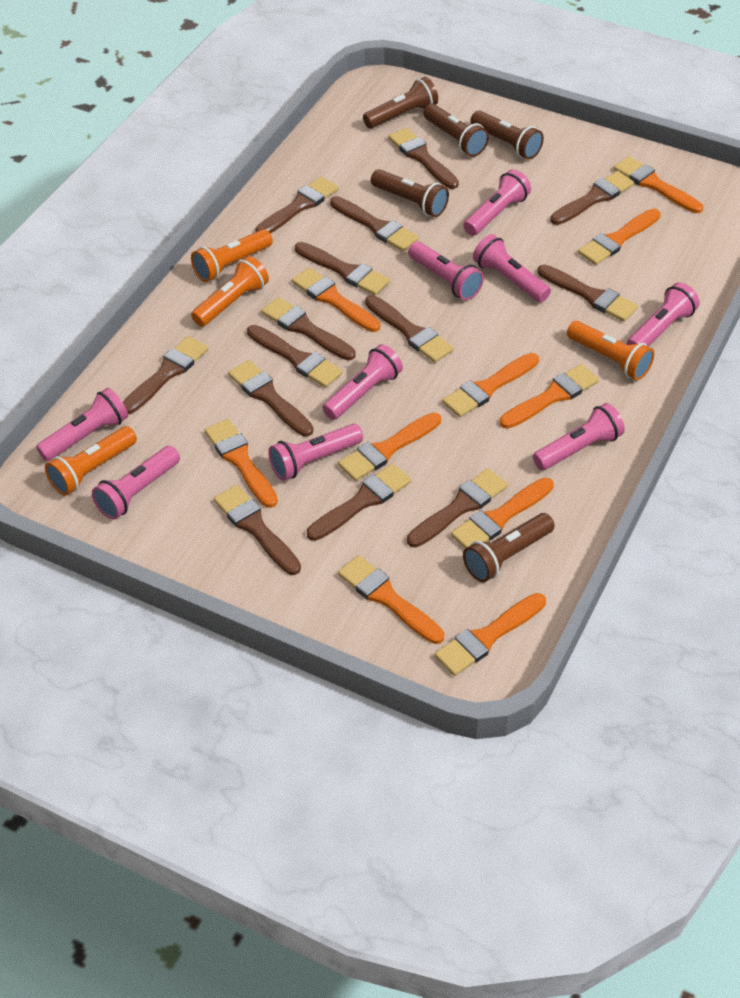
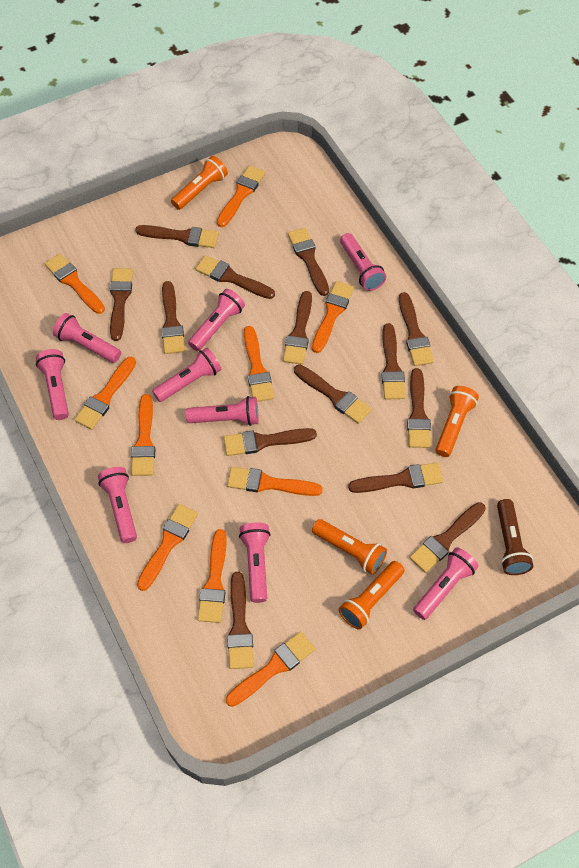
brown flashlight: [363,77,438,129] [371,169,449,217] [423,104,489,157] [463,513,555,582] [470,111,544,160] = 5 -> [497,499,533,575] = 1

